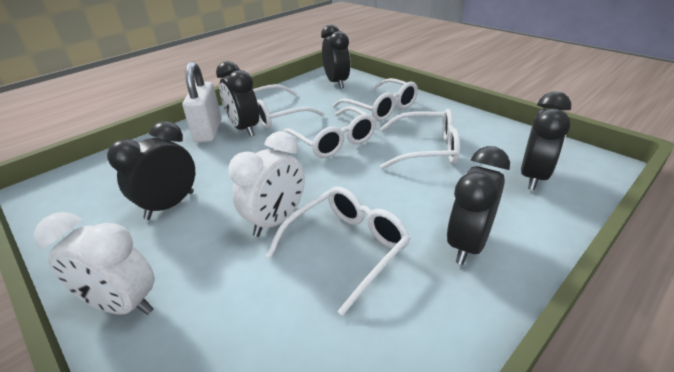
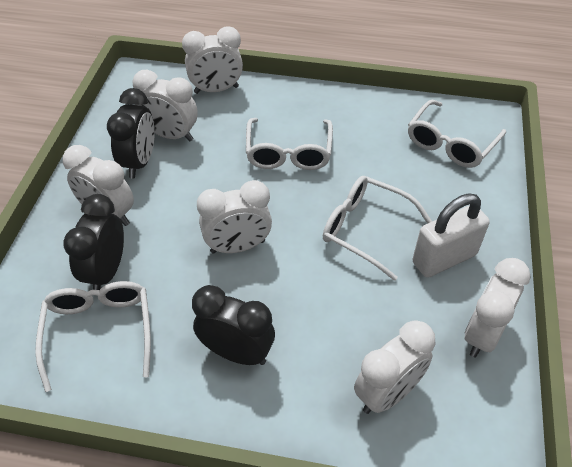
black clock: [107,121,195,220] [216,61,259,137] [321,24,351,89] [447,146,510,265] [521,92,571,190] = 5 -> [64,194,124,290] [107,88,155,178] [192,285,275,365] = 3
white clock: [34,212,155,315] [229,131,305,237] = 2 -> [63,145,134,226] [133,70,198,141] [182,26,243,94] [197,180,272,254] [354,320,435,414] [465,258,531,357] = 6
white glasses: [253,84,324,128] [266,187,410,316] [283,106,376,158] [333,78,418,121] [380,109,460,169] = 5 -> [35,281,151,392] [246,118,333,170] [323,176,432,281] [408,100,506,168] = 4

